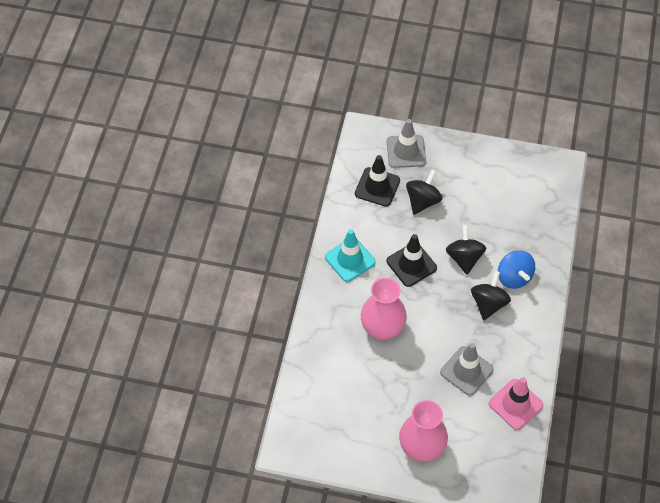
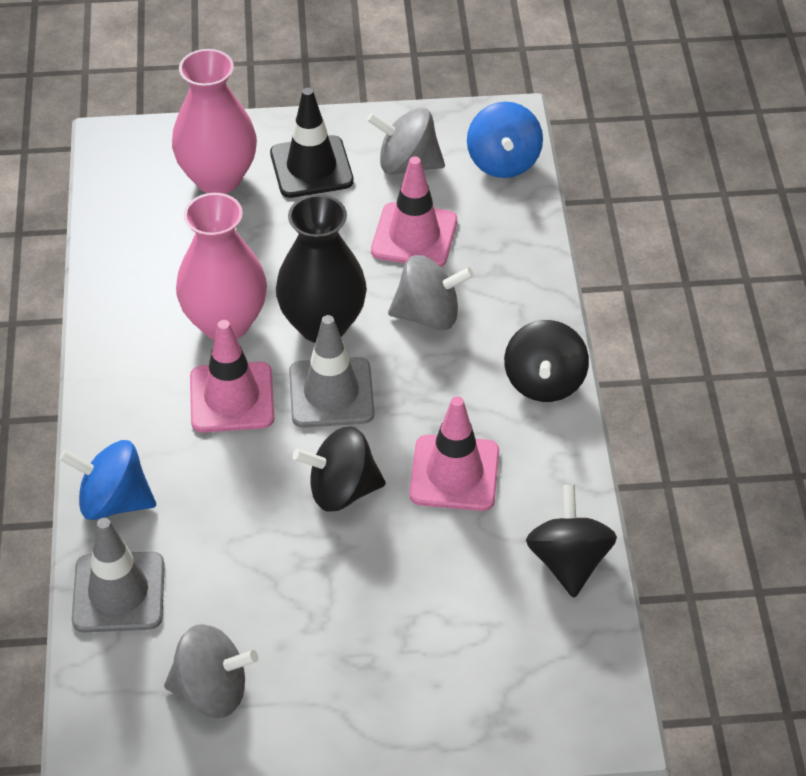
black traffic cone: [355,155,400,206] [387,234,437,287] = 2 -> [270,88,354,198] = 1
black vase: none = 0 -> [276,194,367,343] = 1
blue spinning top: [498,250,535,289] = 1 -> [59,440,156,520] [467,102,543,178] = 2
grey spinning top: none = 0 -> [164,624,258,718] [367,108,445,175] [388,255,474,330] = 3
pink traffic cone: [489,377,543,430] = 1 -> [190,320,274,433] [371,156,457,267] [409,396,499,511] = 3
turquoise traffic cone: [325,229,376,282] = 1 -> none = 0

